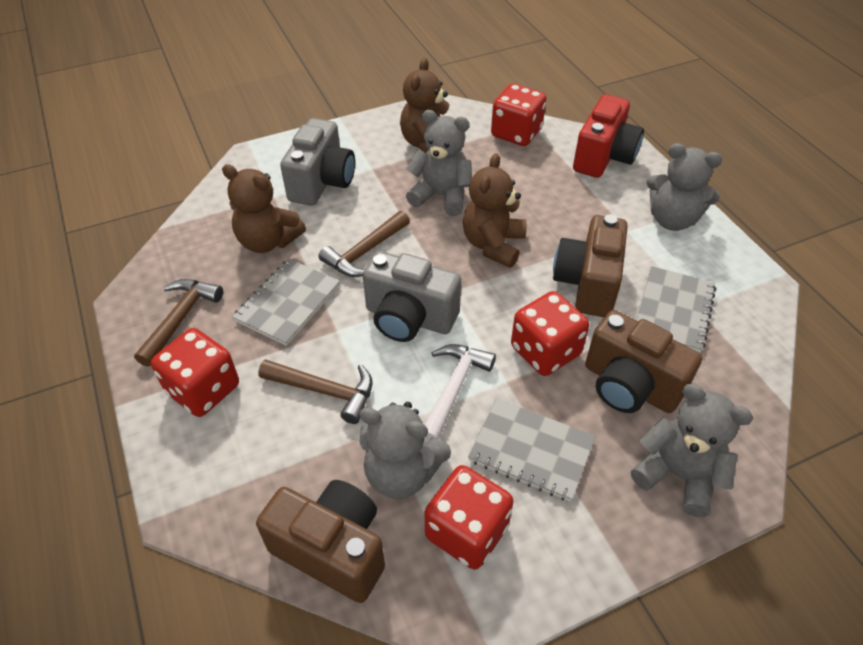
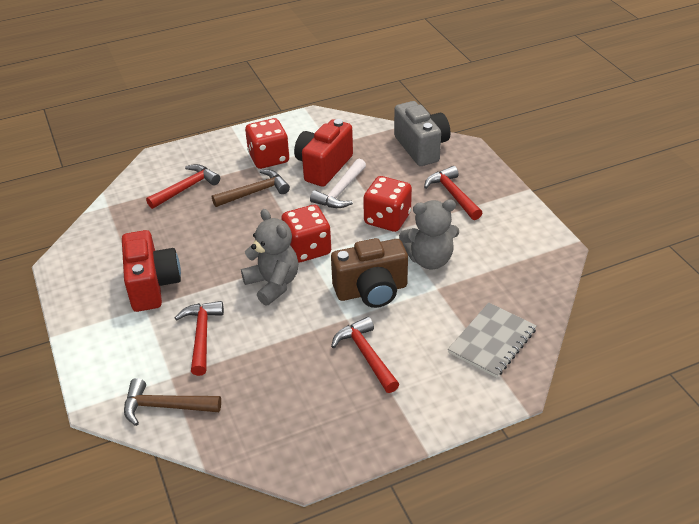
brown camera: [256,480,385,603] [553,215,628,317] [585,310,702,413] = 3 -> [331,238,408,308] = 1
brown hammer: [134,279,223,367] [258,359,372,424] [319,211,410,277] = 3 -> [124,378,221,426] [212,169,290,207] = 2
brown teddy bear: [222,164,306,253] [400,58,449,153] [463,153,527,268] = 3 -> none = 0
grey camera: [280,118,355,206] [363,251,461,342] = 2 -> [394,101,450,166] = 1
grey notebook: [232,259,340,346] [468,398,596,502] [636,266,716,353] = 3 -> [448,303,537,378] = 1
grey teddy bear: [359,402,451,499] [406,110,472,216] [631,384,753,517] [647,143,722,231] = 4 -> [241,209,298,306] [399,200,459,269] = 2
red camera: [573,94,644,178] = 1 -> [122,230,181,312] [294,119,353,187] = 2
red dice: [151,328,239,417] [425,465,514,570] [491,84,546,146] [511,291,589,376] = 4 -> [245,118,289,169] [281,205,331,263] [363,176,412,232] = 3
red hammer: none = 0 -> [146,164,220,209] [175,301,224,376] [331,316,399,393] [424,166,482,220] = 4

